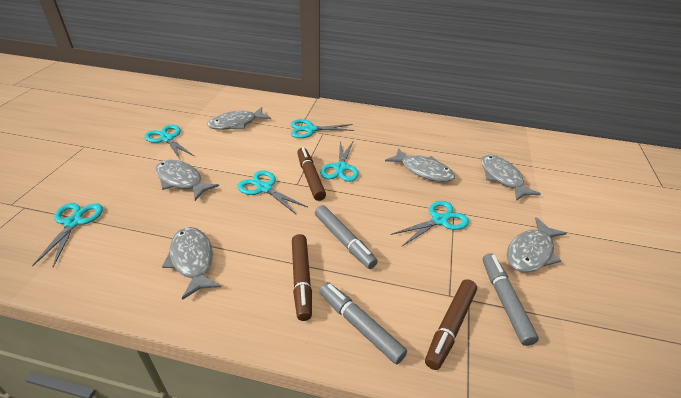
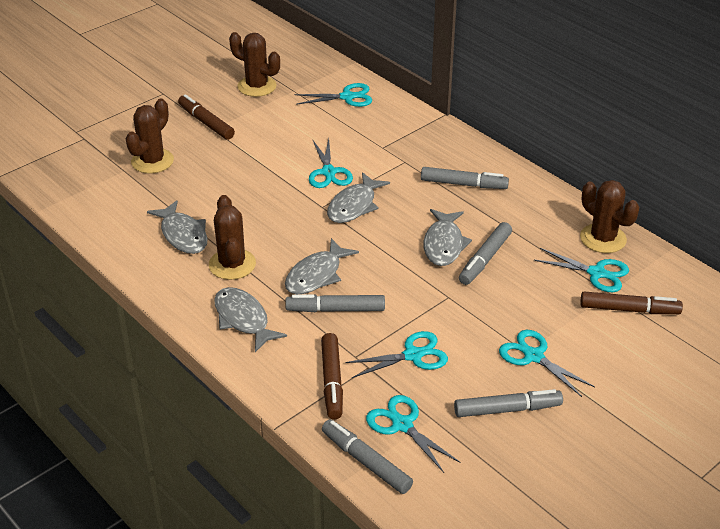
brown cactus: none = 0 -> [126,98,174,174] [209,195,256,280] [229,32,280,97] [580,180,639,253] = 4
grey fish: [155,160,219,201] [162,227,222,300] [207,107,271,130] [385,148,455,182] [481,154,541,201] [507,217,567,272] = 6 -> [147,200,208,254] [214,287,287,352] [285,238,359,294] [327,172,390,223] [424,209,472,266] = 5
grey marker: [315,205,378,269] [319,282,407,364] [483,253,539,346] = 3 -> [285,294,385,312] [322,419,413,494] [421,167,509,189] [454,389,563,417] [459,222,512,285] = 5

